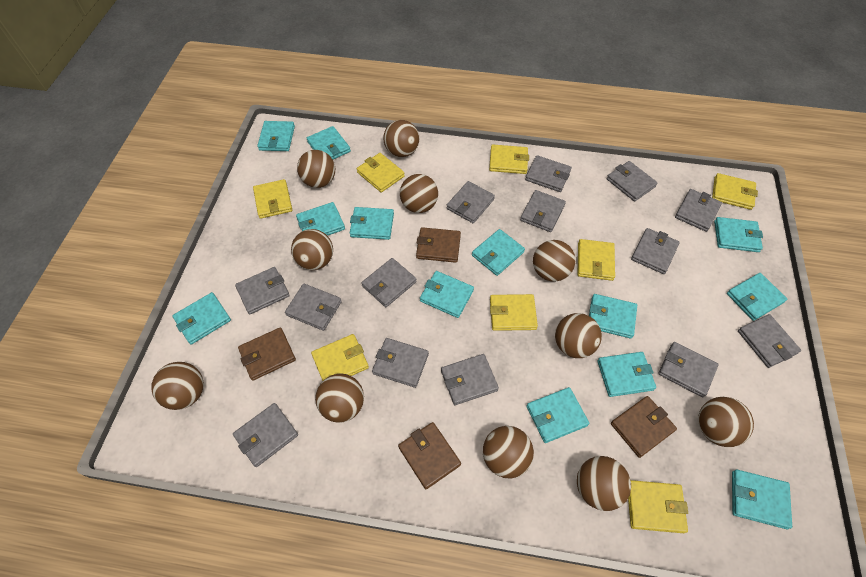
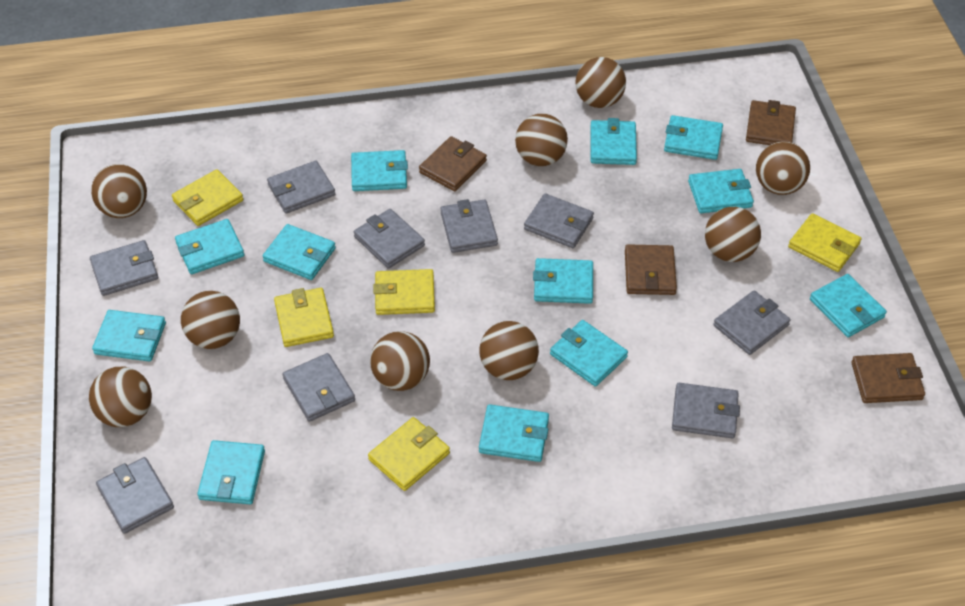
brown ball: [151,362,204,410] [291,229,333,270] [297,150,335,188] [315,374,364,423] [383,120,419,157] [400,174,438,213] [483,426,534,478] [533,240,576,282] [555,313,602,358] [577,456,631,511] [698,397,754,447] = 11 -> [89,367,152,427] [91,164,147,218] [181,291,240,349] [370,331,430,391] [479,321,539,380] [515,114,568,166] [575,57,626,108] [705,207,761,262] [756,141,810,195] = 9
grey wallet: [233,403,298,467] [235,267,290,314] [285,284,342,331] [361,258,417,307] [372,338,429,388] [441,354,499,405] [446,181,495,223] [520,190,566,232] [525,155,572,192] [607,161,658,202] [631,228,680,274] [658,342,719,397] [675,189,722,232] [738,314,801,368] = 14 -> [90,240,158,296] [96,457,174,534] [267,161,335,214] [283,353,355,422] [354,209,425,269] [441,199,498,253] [524,194,594,248] [672,383,740,438] [713,290,790,355] = 9
turquoise wallet: [172,292,231,345] [257,121,295,151] [296,202,345,236] [307,126,351,159] [350,207,394,240] [420,271,474,318] [472,229,525,276] [526,387,589,443] [589,294,637,339] [597,352,656,397] [714,217,763,252] [727,273,787,321] [732,469,792,529] = 13 -> [92,310,166,362] [175,219,244,274] [197,440,265,504] [263,224,336,280] [351,150,408,191] [479,404,549,462] [533,258,593,304] [550,320,628,387] [590,118,637,165] [664,115,723,160] [688,169,754,213] [810,274,887,337] = 12
yellow wallet: [253,179,292,219] [311,334,369,381] [357,153,405,193] [489,144,529,174] [490,294,538,331] [578,239,615,281] [628,480,688,533] [712,173,758,210] = 8 -> [172,169,243,226] [274,288,334,347] [368,417,450,491] [373,269,435,315] [788,213,861,272] = 5

